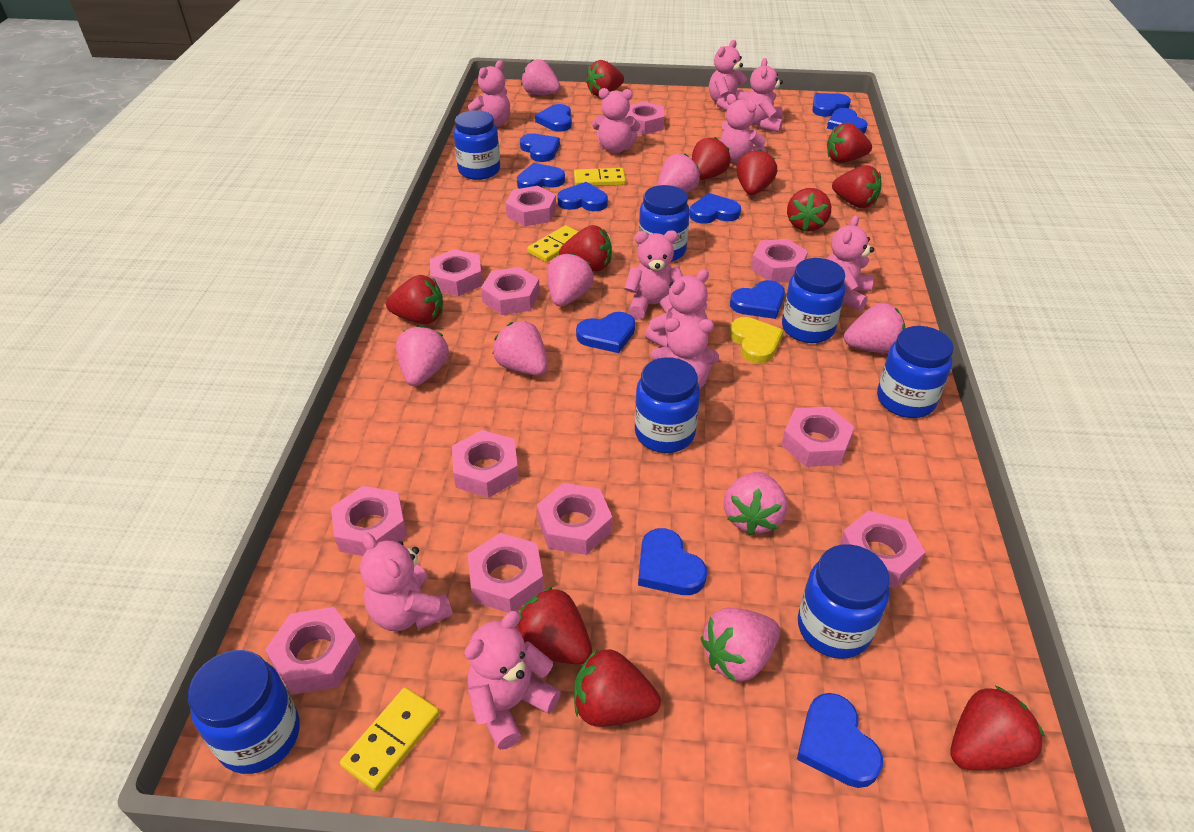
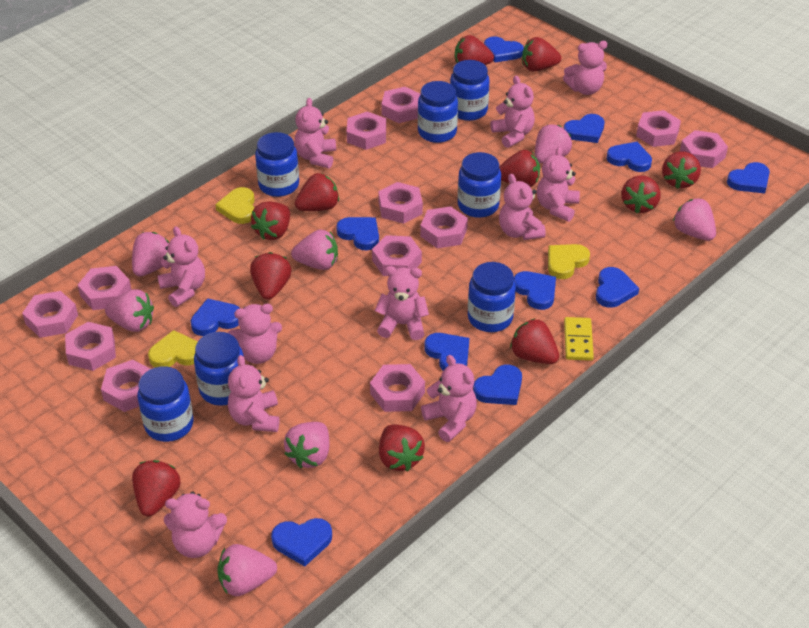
pink strawberry: [396,325,449,386] [493,321,548,376] [521,59,560,95] [547,253,594,306] [657,154,700,193] [701,608,780,682] [724,472,787,535] [844,303,905,353] = 8 -> [105,289,154,332] [132,232,169,277] [217,544,277,596] [284,422,329,468] [291,230,338,270] [535,124,572,163] [673,198,716,241] = 7
yellow domino: [340,687,440,792] [527,225,578,262] [574,168,626,186] = 3 -> [564,317,594,361] = 1
yellow heart: [729,317,784,364] = 1 -> [148,330,198,368] [215,187,255,224] [548,244,590,279] = 3

